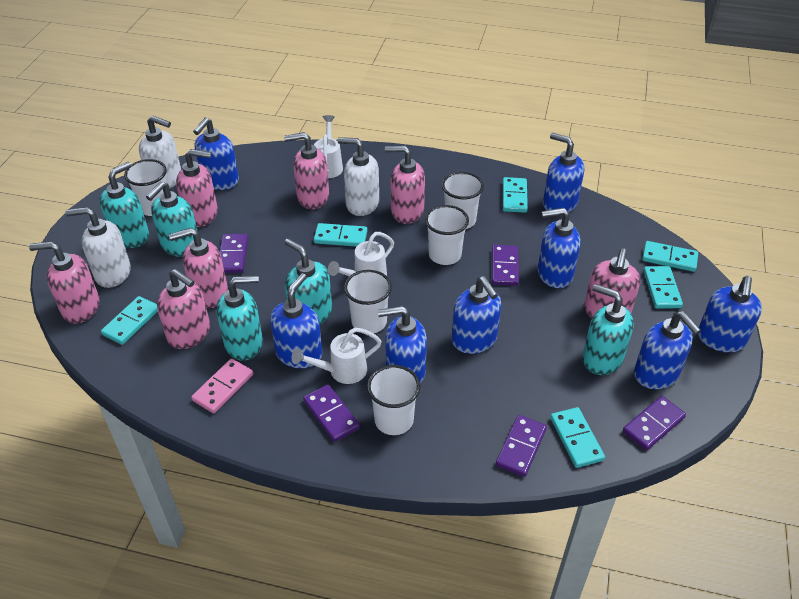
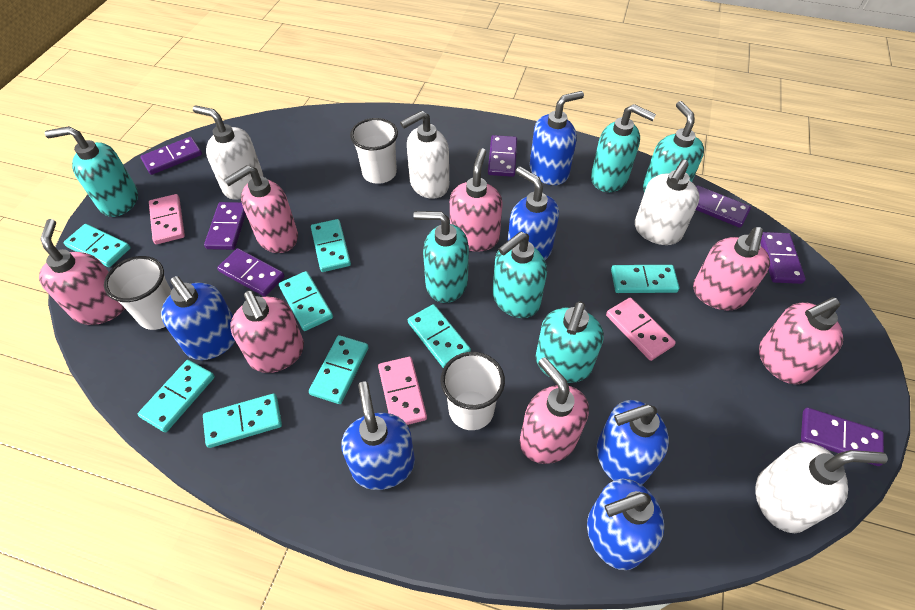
blue soap dispenser: [193,118,239,190] [270,273,322,369] [378,306,427,383] [452,276,501,354] [538,208,581,288] [543,133,584,212] [634,311,701,389] [698,276,762,353] = 8 -> [161,276,235,360] [342,381,415,490] [508,166,559,260] [530,91,584,185] [587,478,664,570] [597,400,669,485] = 6
pink domino: [191,359,253,413] = 1 -> [149,194,185,244] [378,357,427,425] [606,297,676,361] = 3
purple domino: [220,234,248,273] [303,384,360,442] [492,245,519,286] [496,415,547,477] [623,396,686,450] = 5 -> [140,137,202,175] [204,202,246,250] [217,248,285,297] [488,135,517,177] [696,185,751,228] [761,232,806,284] [801,408,884,466] = 7
turquoise domino: [101,296,158,345] [314,223,367,247] [503,177,528,213] [550,407,605,468] [642,241,698,272] [644,266,683,309] = 6 -> [64,224,131,267] [138,360,215,432] [203,394,282,448] [279,271,333,331] [309,335,369,404] [311,219,351,272] [408,304,471,368] [611,265,679,293] = 8
turquoise soap dispenser: [99,162,149,248] [146,182,197,257] [217,275,263,361] [284,239,332,324] [582,284,634,375] = 5 -> [45,126,138,217] [413,211,469,303] [493,232,547,318] [535,302,604,383] [591,104,656,192] [643,101,704,192] = 6
white cup: [124,159,167,216] [344,270,392,334] [367,365,420,435] [425,205,469,265] [442,172,484,229] = 5 -> [104,256,172,330] [350,118,398,184] [441,352,505,430] = 3
white soap dispenser: [65,207,131,288] [139,116,181,188] [338,137,379,216] = 3 -> [193,105,263,200] [400,111,449,199] [635,160,700,245] [756,442,888,533] = 4
white watering can: [292,328,382,384] [314,115,343,178] [328,232,394,276] = 3 -> none = 0

